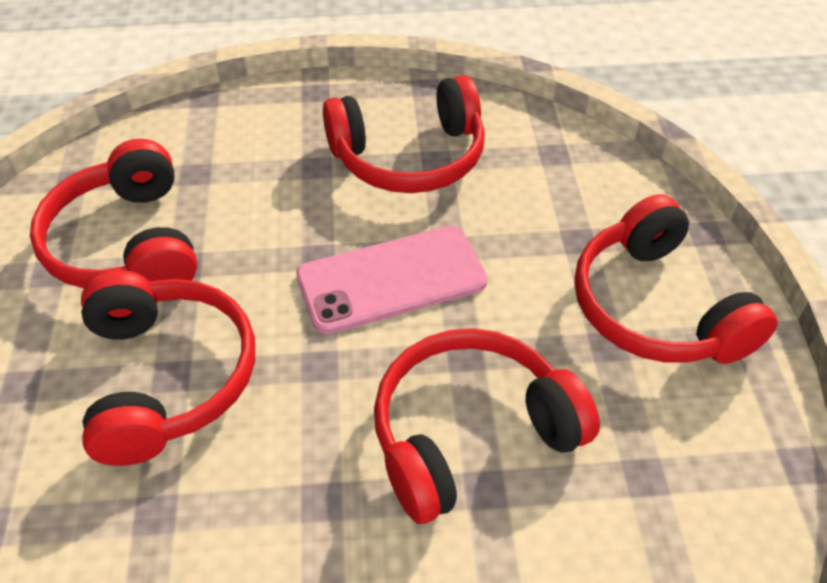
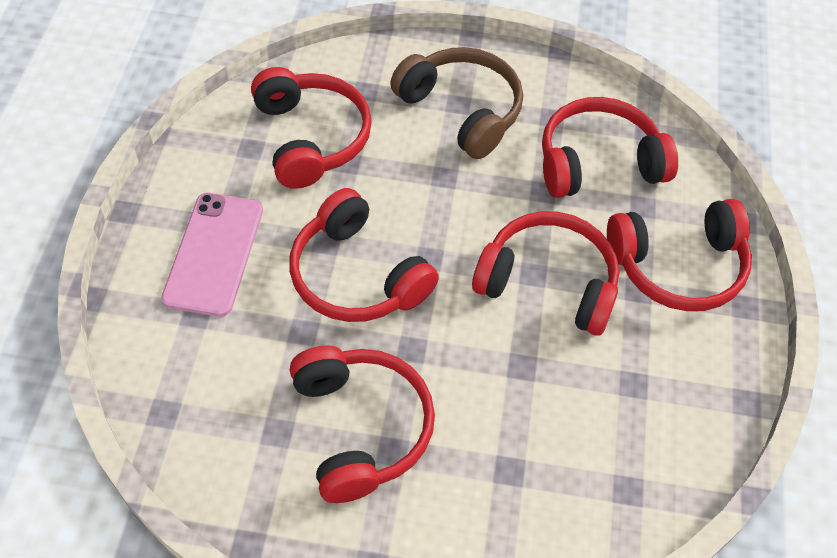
brown headphones: none = 0 -> [390,47,523,159] = 1
red headphones: [30,139,197,288] [81,270,255,466] [323,75,485,193] [374,328,600,524] [574,194,777,364] = 5 -> [251,67,372,189] [289,188,439,322] [290,345,435,503] [472,211,619,336] [542,97,678,198] [607,199,752,311] = 6

